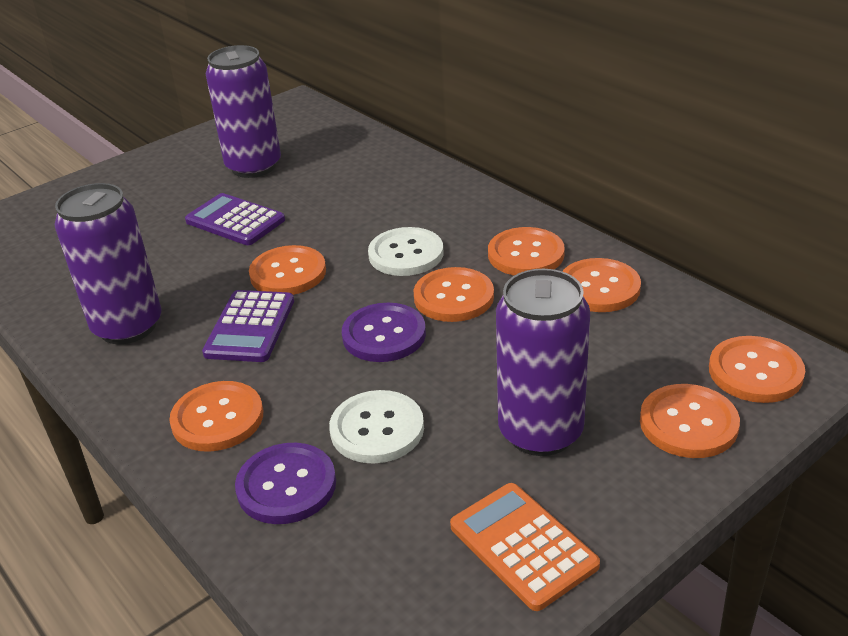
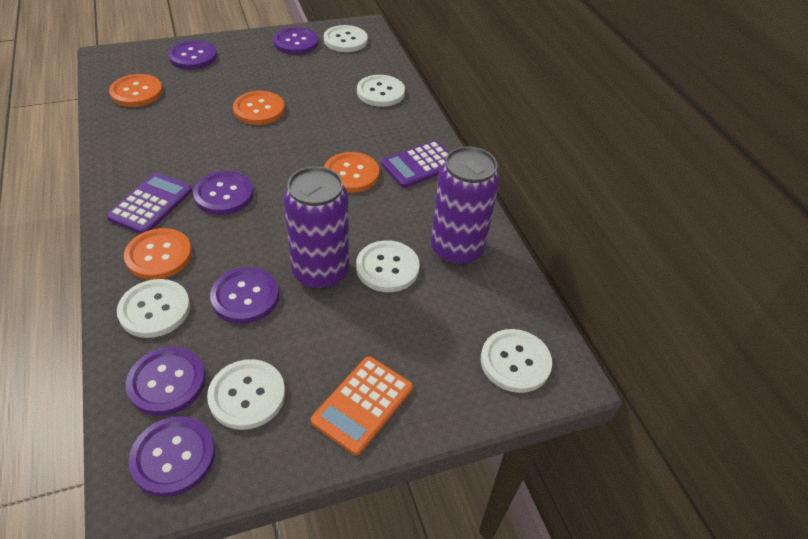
orange button: [169,381,263,452] [249,245,326,295] [413,267,494,322] [488,227,565,276] [562,258,641,312] [640,384,740,458] [709,336,805,403] = 7 -> [109,74,163,107] [124,228,192,280] [233,91,285,125] [324,152,379,193] = 4
purple button: [235,443,336,524] [342,303,426,362] = 2 -> [126,347,206,416] [128,416,215,497] [168,40,217,70] [193,171,254,215] [210,267,279,324] [273,27,318,55] = 6
purple can: [54,183,161,344] [205,45,281,178] [496,269,590,456] = 3 -> [283,166,349,290] [431,146,500,266] = 2
white button: [329,390,424,464] [368,227,443,276] = 2 -> [117,279,190,338] [207,359,285,430] [324,25,368,52] [356,240,420,292] [357,75,405,107] [481,329,552,393] = 6

